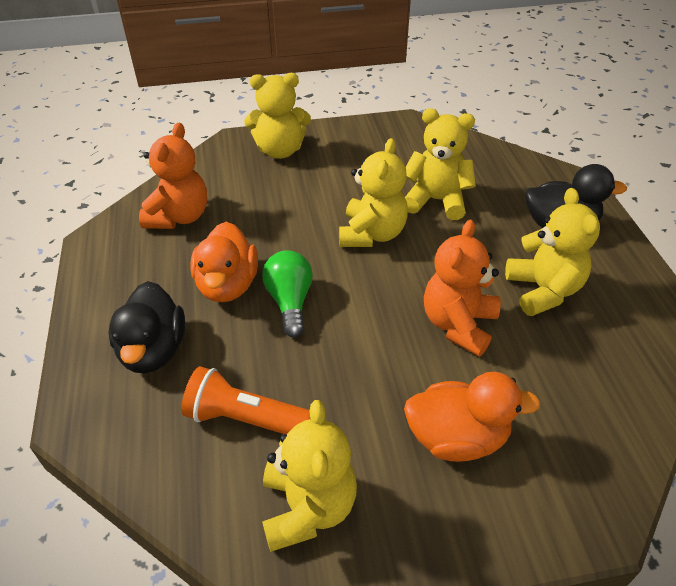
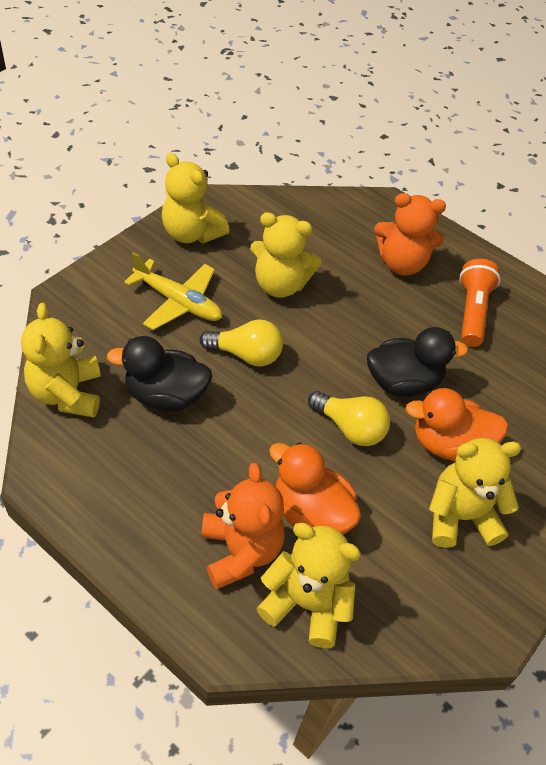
green light bulb: [262,250,313,338] = 1 -> none = 0
yellow light bulb: none = 0 -> [200,320,283,366] [308,391,390,446] = 2
yellow plane: none = 0 -> [124,252,222,330] = 1

